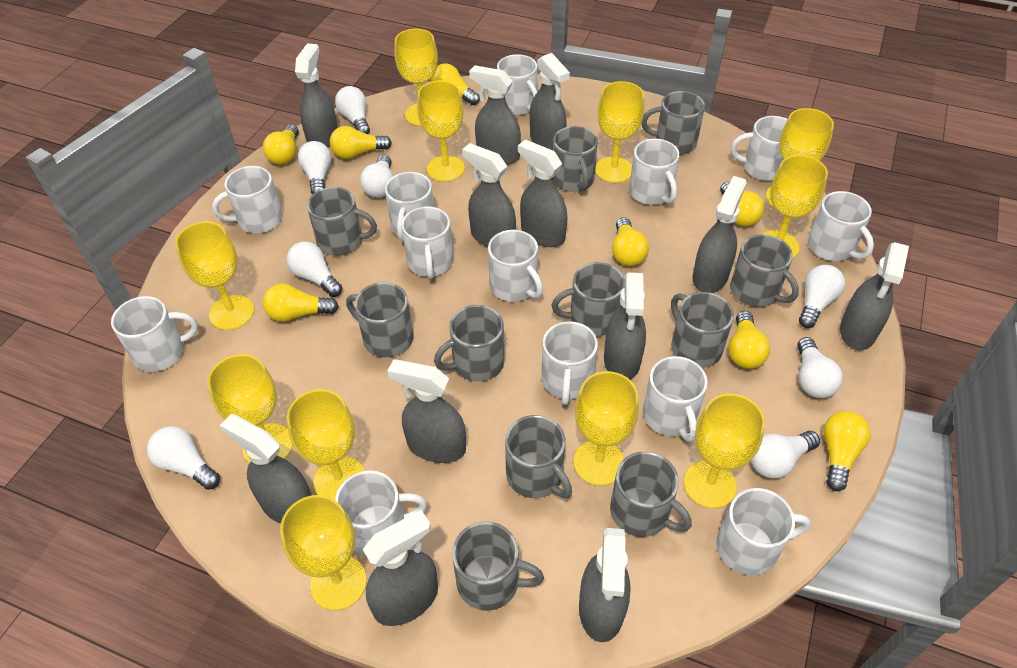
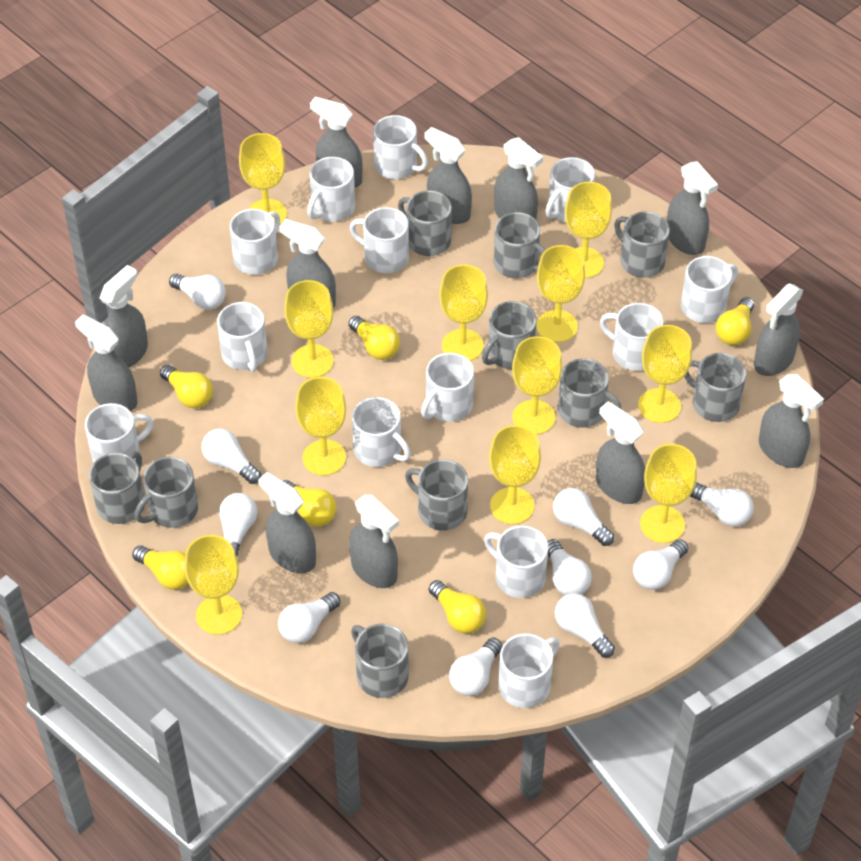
grey mug: [307,187,377,256] [346,282,413,357] [434,305,505,381] [452,521,544,611] [505,415,572,498] [551,262,625,336] [553,126,598,192] [610,451,692,537] [642,91,705,155] [671,292,734,368] [730,234,799,307] = 11 -> [89,451,145,524] [135,457,198,528] [351,624,409,698] [398,190,452,256] [405,459,468,531] [482,301,536,369] [494,212,545,279] [558,358,621,428] [614,212,670,278] [684,353,746,422] = 10
white light bulb: [147,426,220,490] [287,241,342,297] [298,141,332,195] [335,86,370,134] [360,155,393,198] [751,431,820,479] [797,337,843,398] [799,265,845,328] = 8 -> [169,274,226,310] [202,428,261,484] [219,493,258,556] [278,592,341,643] [449,638,502,696] [547,539,592,595] [553,488,614,546] [555,593,615,658] [633,539,689,590] [690,482,754,527] = 10
yellow light bulb: [263,124,299,165] [263,284,339,322] [330,126,392,159] [431,63,480,105] [612,217,649,266] [720,182,764,226] [728,311,770,369] [823,411,871,491] = 8 -> [132,545,189,590] [160,365,213,408] [284,480,337,527] [348,316,400,360] [429,580,486,634] [716,297,754,345] = 6

